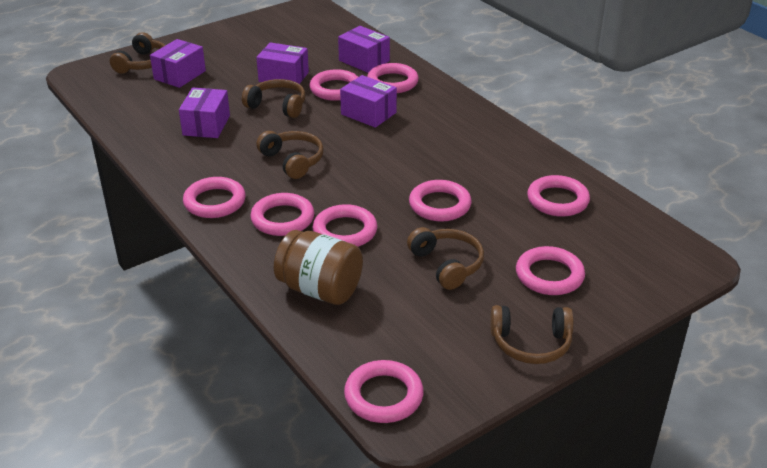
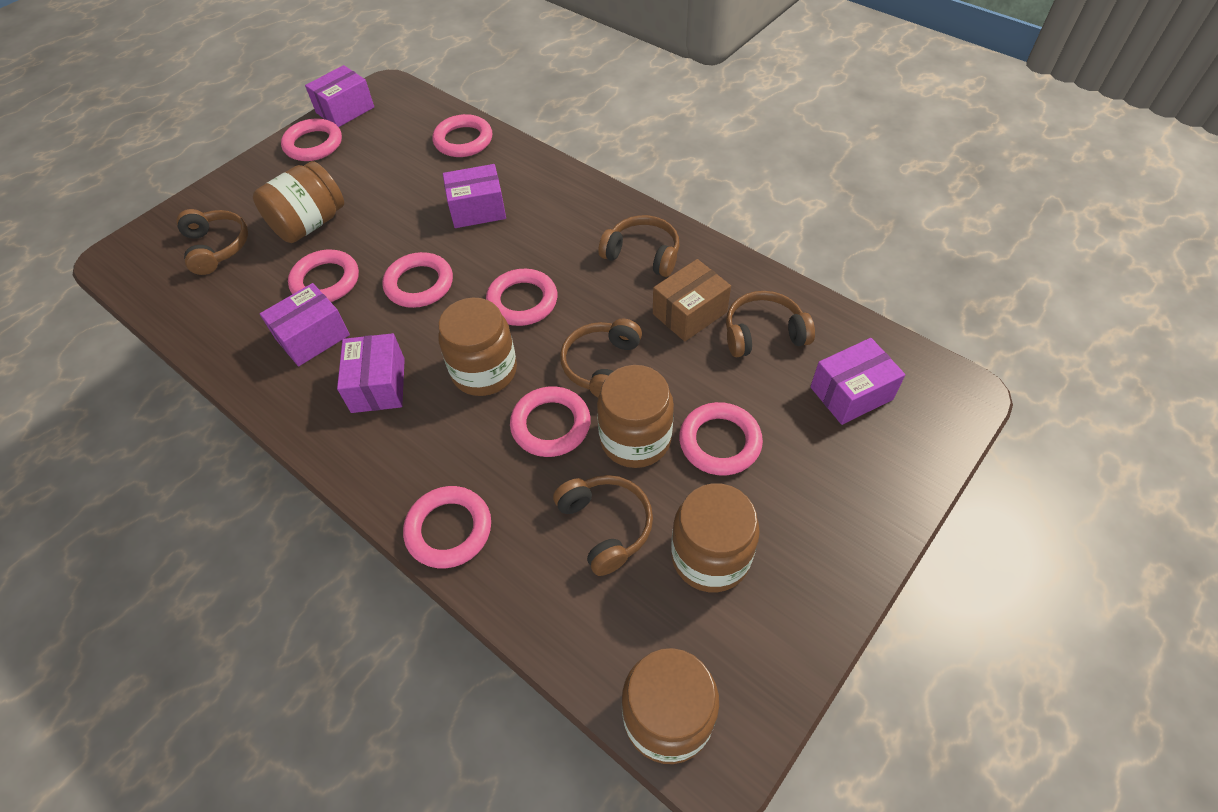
brown box: none = 0 -> [653,259,731,341] = 1
brown jar: [274,230,363,305] = 1 -> [253,161,344,243] [438,298,517,396] [597,365,674,468] [622,648,719,764] [671,483,760,592] = 5
pink ring: [183,177,246,218] [250,193,314,236] [310,69,358,101] [313,204,377,247] [344,360,424,423] [367,63,419,93] [409,180,472,222] [516,246,585,295] [527,175,590,217] = 9 -> [281,118,342,161] [288,250,359,302] [382,252,453,308] [403,486,491,568] [433,114,492,157] [486,269,557,326] [510,386,591,457] [679,402,763,476] = 8

